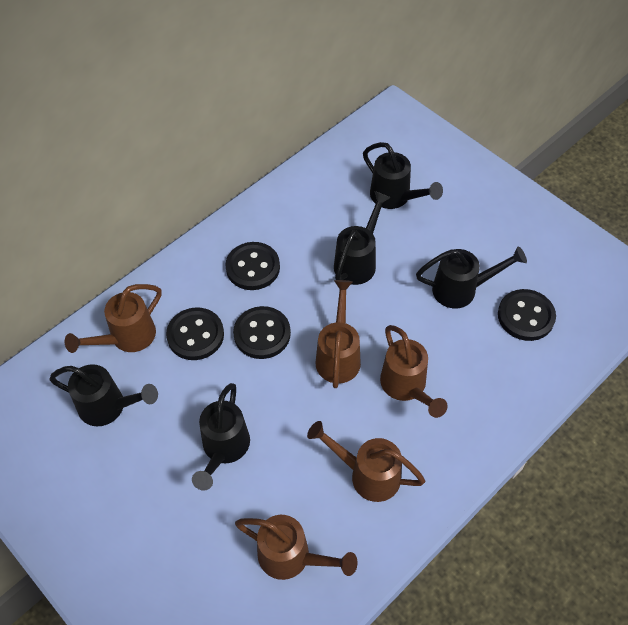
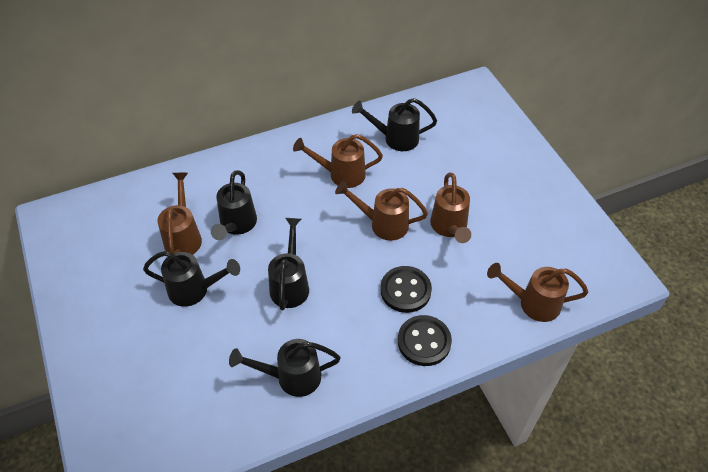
black button: [166,307,224,360] [225,242,280,290] [233,306,291,359] [498,289,556,341] = 4 -> [380,266,432,313] [398,315,452,366] = 2

